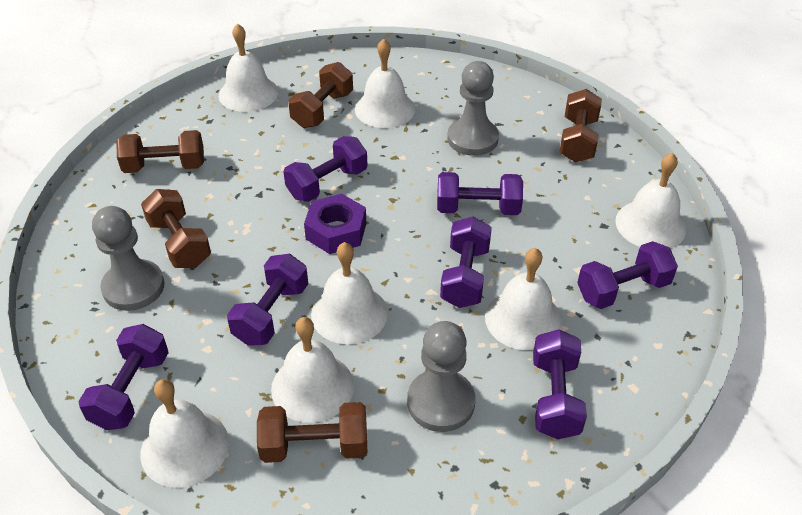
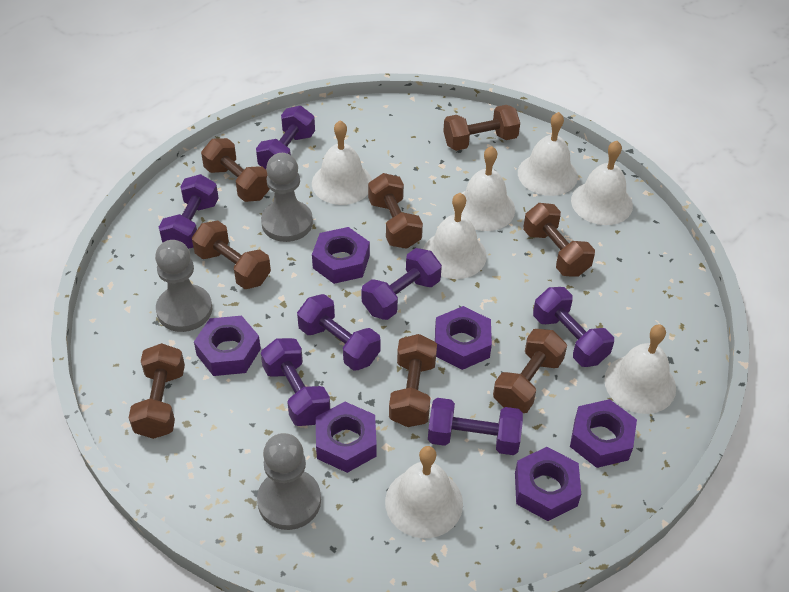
brown dumbbell: [117,130,204,173] [141,189,211,268] [257,402,367,463] [288,62,353,128] [559,89,602,163] = 5 -> [129,343,185,439] [192,221,271,289] [201,138,270,202] [368,173,423,249] [389,334,437,427] [443,105,520,151] [493,329,567,413] [523,203,595,277] = 8
purple nut: [304,194,366,254] = 1 -> [194,316,261,376] [312,227,370,284] [316,402,377,473] [435,306,492,370] [515,447,581,521] [570,399,637,468] = 6

